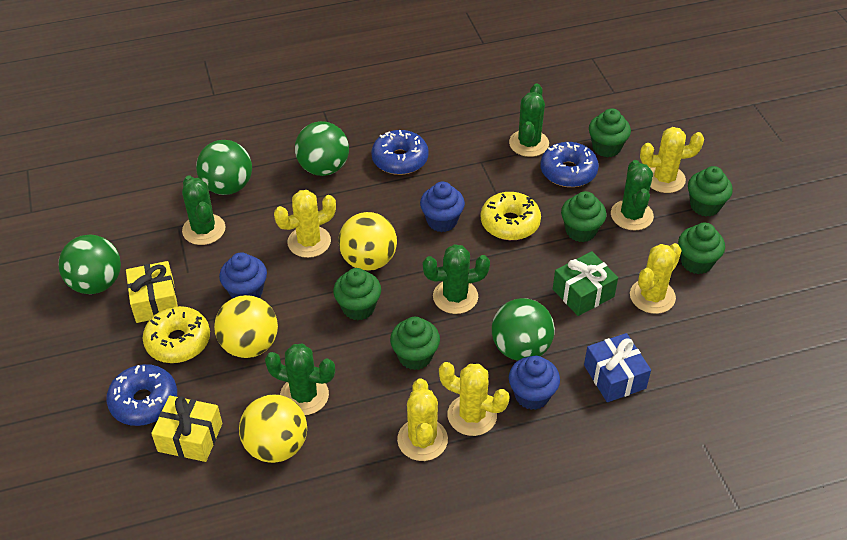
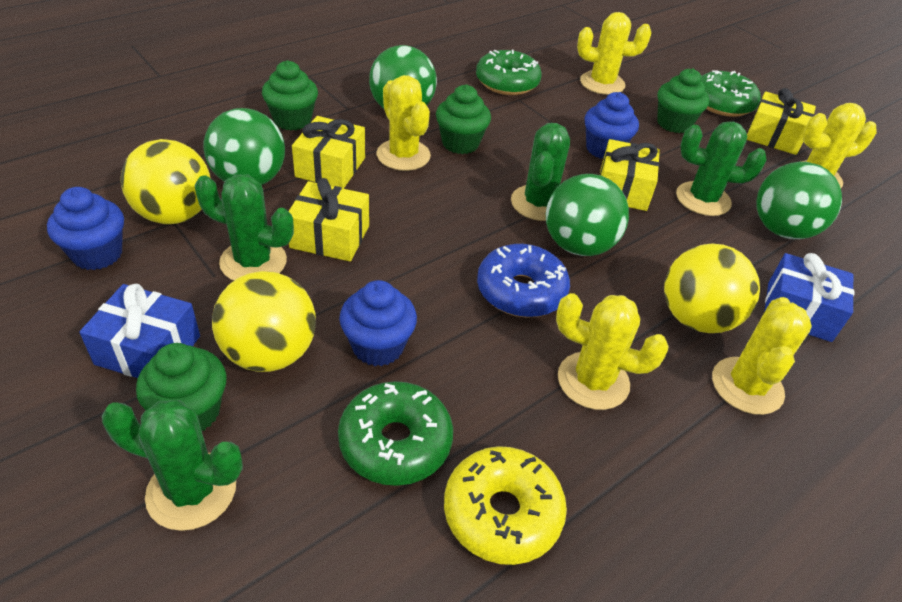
blue donut: [106,364,177,426] [371,130,429,175] [540,142,599,187] = 3 -> [477,244,570,318] = 1
blue gift: [584,333,651,402] = 1 -> [79,284,200,378] [765,253,854,342] = 2
green cactus: [182,175,226,245] [265,344,335,415] [423,244,490,314] [509,83,549,157] [611,160,654,230] = 5 -> [102,400,243,531] [195,174,294,281] [511,123,570,221] [676,121,767,216] = 4
green cupcake: [333,268,381,320] [390,317,440,370] [561,191,606,242] [589,108,631,157] [678,222,725,274] [688,166,733,216] = 6 -> [136,343,227,431] [262,60,318,130] [436,85,491,154] [657,68,709,133] = 4
green donut: none = 0 -> [338,381,453,486] [476,50,542,95] [701,70,761,117] = 3
green gift: [553,251,618,316] = 1 -> none = 0
yellow donut: [142,306,210,363] [481,192,541,240] = 2 -> [444,446,567,565] = 1
yellow gift: [126,261,178,323] [151,396,222,462] = 2 -> [289,178,369,262] [292,116,365,189] [600,139,660,211] [747,88,816,155] = 4

